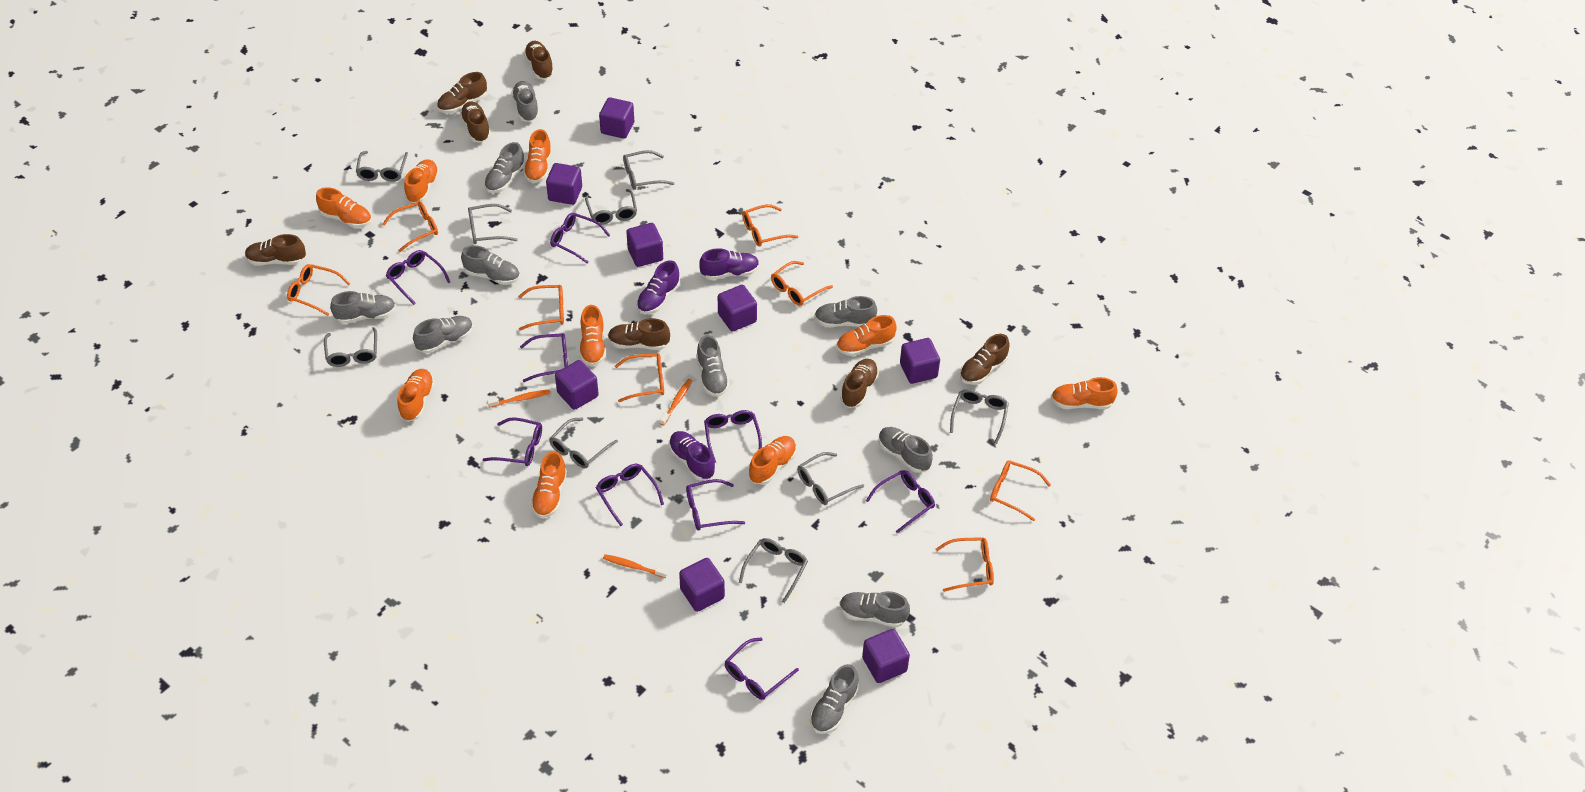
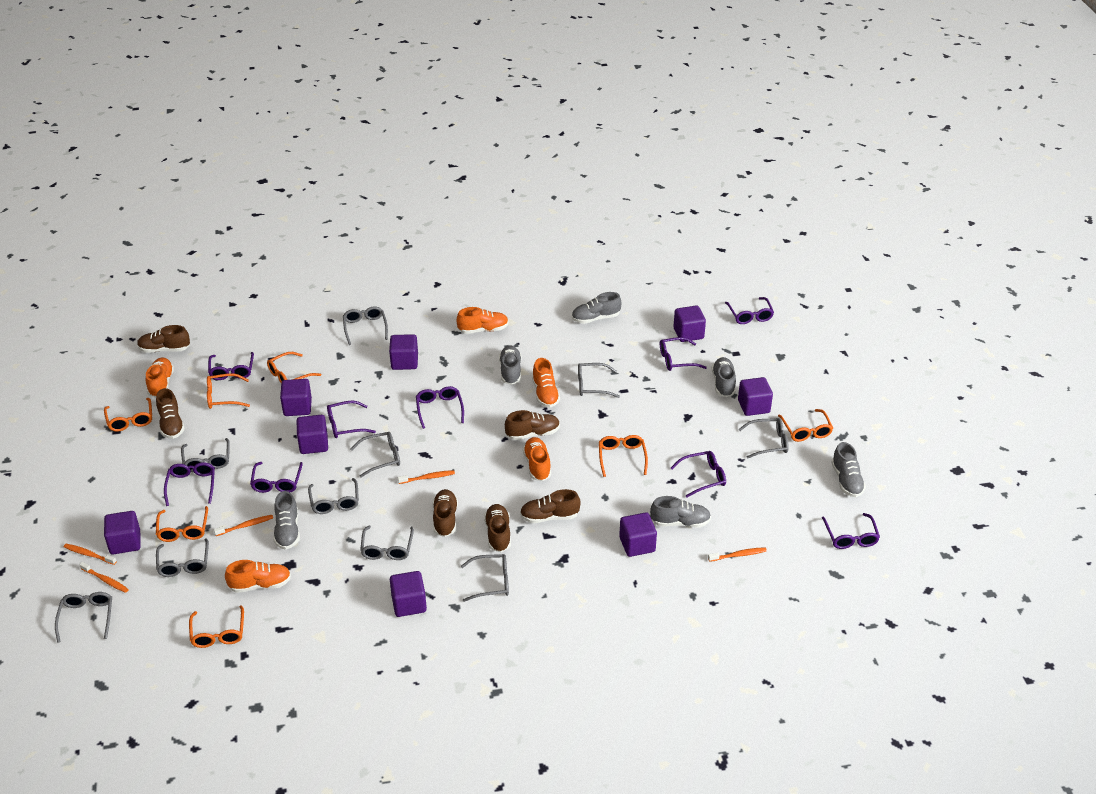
brown shoe: [245,234,306,266] [437,72,487,113] [460,101,491,142] [524,41,554,79] [608,318,670,350] [840,359,879,408] [960,334,1010,385] = 7 -> [137,325,190,353] [156,388,185,439] [433,489,458,537] [484,504,511,552] [505,410,560,440] [520,489,581,523] = 6
grey glasses: [324,327,377,367] [356,151,408,182] [468,204,518,244] [549,418,618,468] [585,189,637,225] [623,150,674,190] [739,538,808,603] [797,452,864,505] [950,389,1009,444] = 9 -> [55,592,112,643] [156,538,209,577] [181,438,230,472] [308,478,359,514] [343,306,388,345] [351,432,400,478] [360,526,414,560] [461,554,509,602] [578,363,620,398] [739,418,789,459] = 10
grey shoe: [330,291,396,324] [413,316,473,353] [461,245,520,285] [484,142,525,193] [511,81,539,122] [696,335,729,397] [810,664,859,734] [814,296,877,327] [840,591,910,627] [878,427,933,473] = 10 -> [273,491,300,550] [499,346,521,385] [572,292,622,324] [650,496,711,528] [712,357,736,397] [831,442,866,497] = 6
orange glasses: [287,264,350,315] [382,201,438,252] [518,285,564,331] [615,353,664,402] [742,204,798,246] [771,261,833,306] [935,537,994,592] [990,461,1051,521] = 8 -> [104,398,152,432] [156,506,208,542] [189,605,244,648] [207,373,250,409] [267,352,321,383] [599,435,648,477] [778,409,833,442] = 7
orange shoe: [316,187,372,228] [397,369,435,422] [404,159,439,203] [523,129,552,183] [531,451,567,518] [579,305,606,366] [749,436,797,485] [837,315,897,356] [1051,377,1118,409] = 9 -> [146,357,174,397] [225,560,291,593] [457,307,509,334] [523,437,551,481] [532,358,560,408] = 5
orange toothbrush: [487,389,550,408] [603,554,667,578] [660,379,692,425] = 3 -> [64,544,117,565] [79,562,129,593] [214,515,273,536] [398,470,455,484] [708,547,767,562] = 5
purple shoe: [636,260,680,314] [669,431,715,481] [699,248,759,280] = 3 -> none = 0

